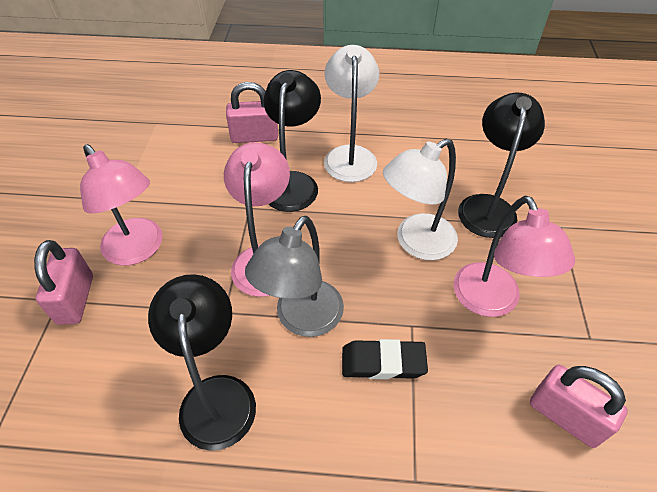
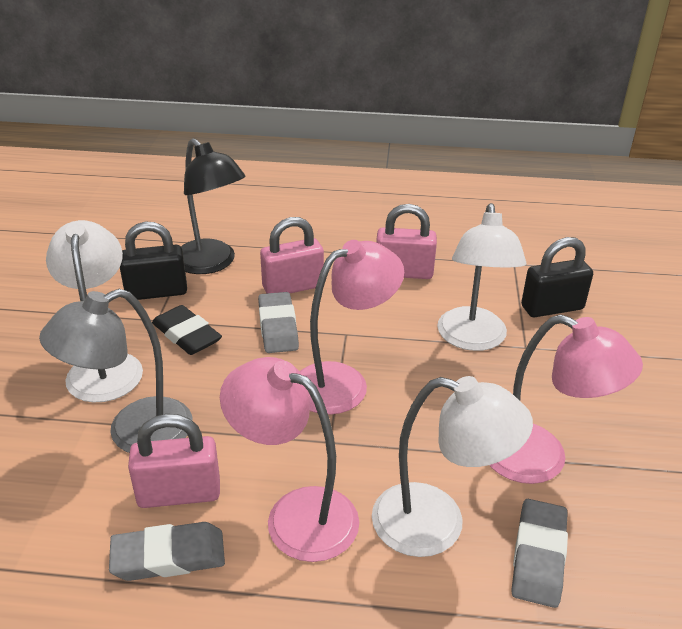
black lamp: [148,274,256,451] [263,70,321,212] [458,93,545,238] = 3 -> [181,138,245,274] = 1
black padlock: none = 0 -> [120,222,187,300] [521,237,593,317] = 2
grey eraser: none = 0 -> [109,522,225,581] [258,292,299,353] [511,499,568,608] = 3
white lamp: [324,45,379,182] [383,138,458,260] = 2 -> [46,220,143,402] [372,376,533,557] [437,203,526,351] = 3

